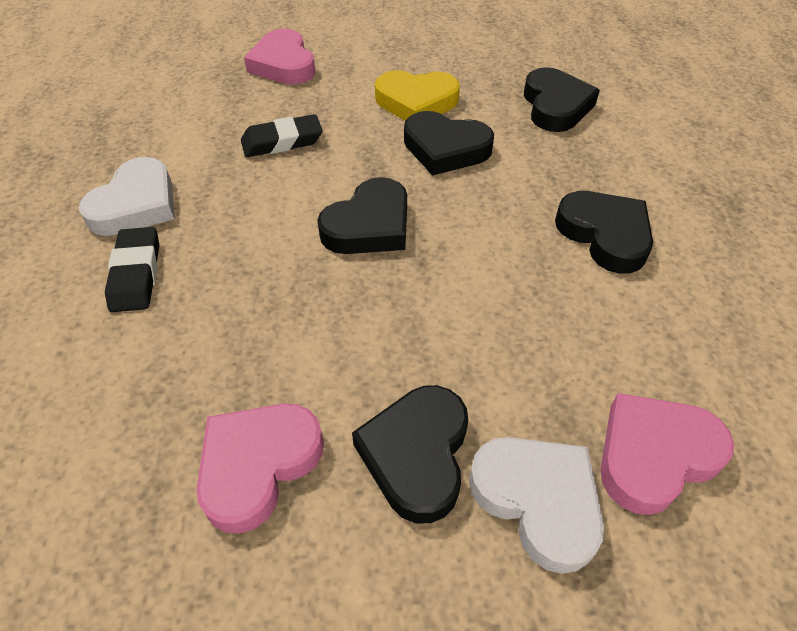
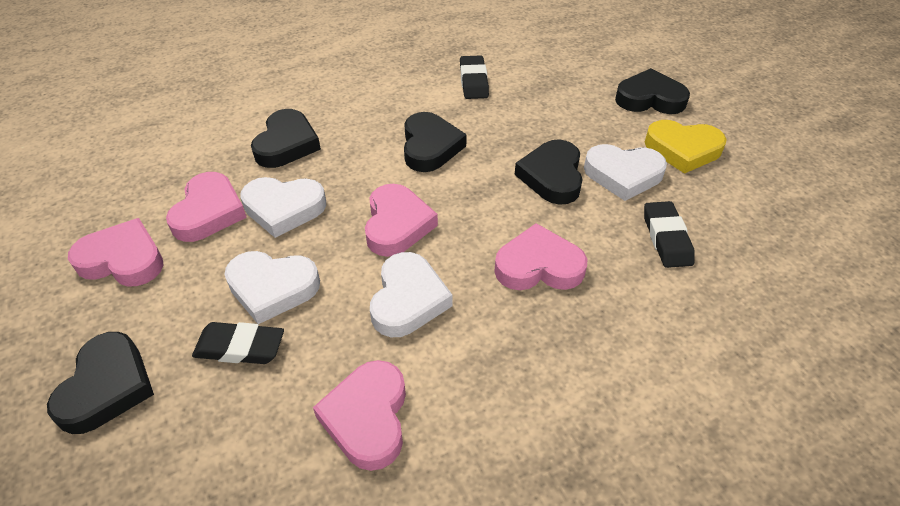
black eraser: [105,227,159,312] [241,114,323,157] = 2 -> [192,322,284,364] [460,55,489,99] [644,201,695,268] = 3
pink heart: [196,403,324,534] [244,29,316,85] [601,393,734,515] = 3 -> [68,218,164,286] [166,172,247,242] [313,360,406,471] [365,184,438,257] [494,223,587,290] = 5
white heart: [79,157,174,236] [469,437,604,574] = 2 -> [224,251,320,324] [240,177,326,238] [370,252,453,337] [584,144,667,201] = 4

